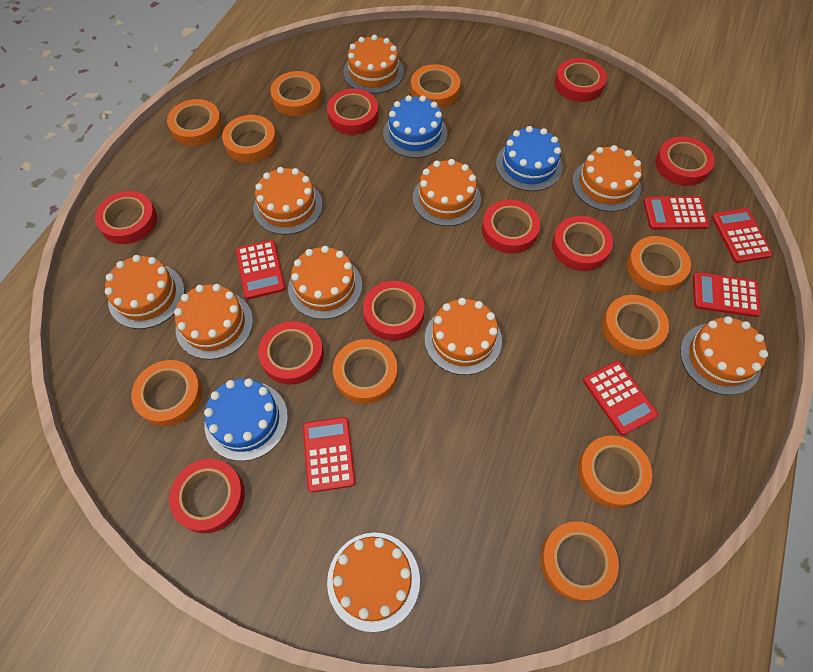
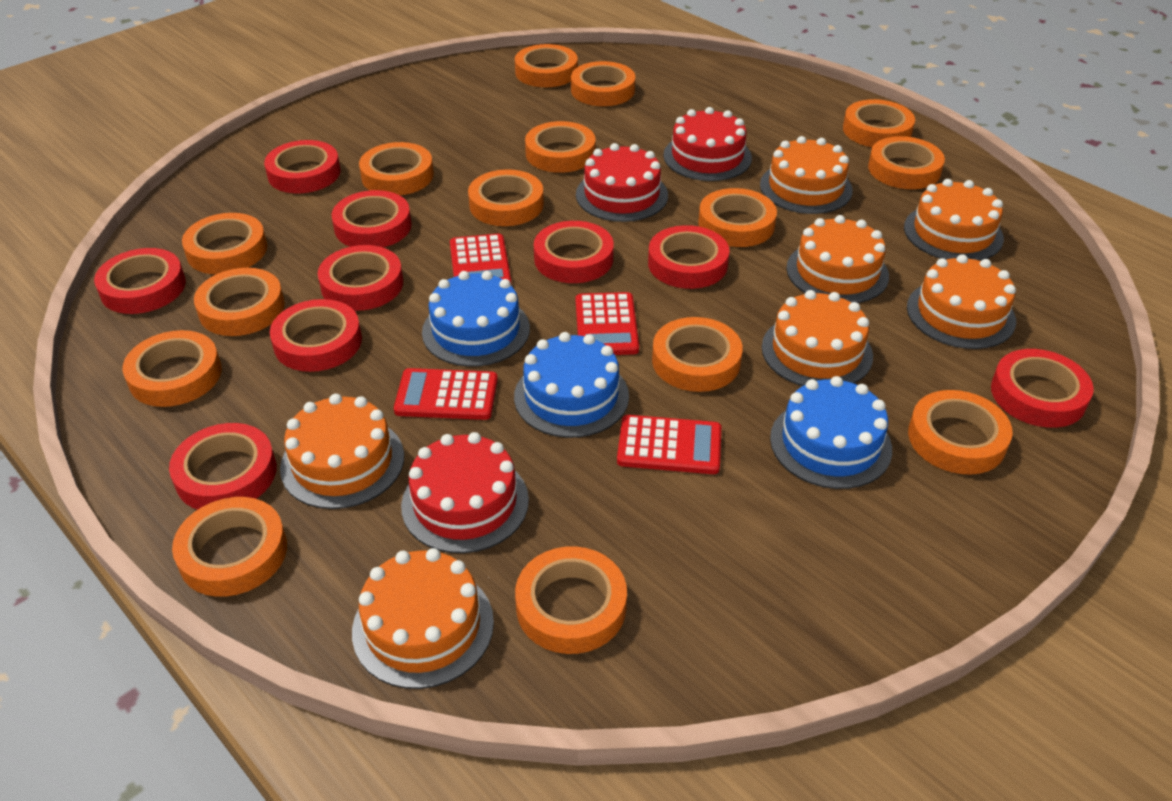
orange cake: [105,255,185,329] [174,284,253,360] [253,167,323,235] [288,246,362,319] [327,533,420,632] [343,35,404,94] [413,159,481,226] [425,298,502,375] [572,145,642,212] [680,316,768,395] = 10 -> [280,394,404,509] [352,548,494,689] [760,136,853,214] [762,290,873,386] [786,215,889,303] [904,179,1004,261] [907,254,1016,349] = 7
orange tape: [131,360,203,426] [167,99,223,146] [222,115,277,163] [270,71,322,116] [333,339,398,404] [411,64,460,108] [540,521,619,601] [578,436,652,508] [602,295,669,356] [627,236,691,293] = 10 -> [122,330,222,407] [172,497,287,597] [182,213,267,274] [194,268,285,336] [359,142,434,195] [468,169,544,226] [515,44,578,87] [515,546,627,654] [525,121,595,173] [571,61,635,106] [652,317,743,392] [698,188,777,247] [843,99,915,147] [868,136,945,189] [908,390,1012,475] = 15
red cake: none = 0 -> [401,432,529,553] [576,143,668,222] [663,107,752,181] = 3
red calculator: [236,240,285,299] [303,417,355,492] [583,361,658,435] [643,196,710,230] [693,272,761,317] [712,208,773,263] = 6 -> [394,368,498,420] [450,234,511,283] [576,292,639,355] [617,415,721,474] = 4

